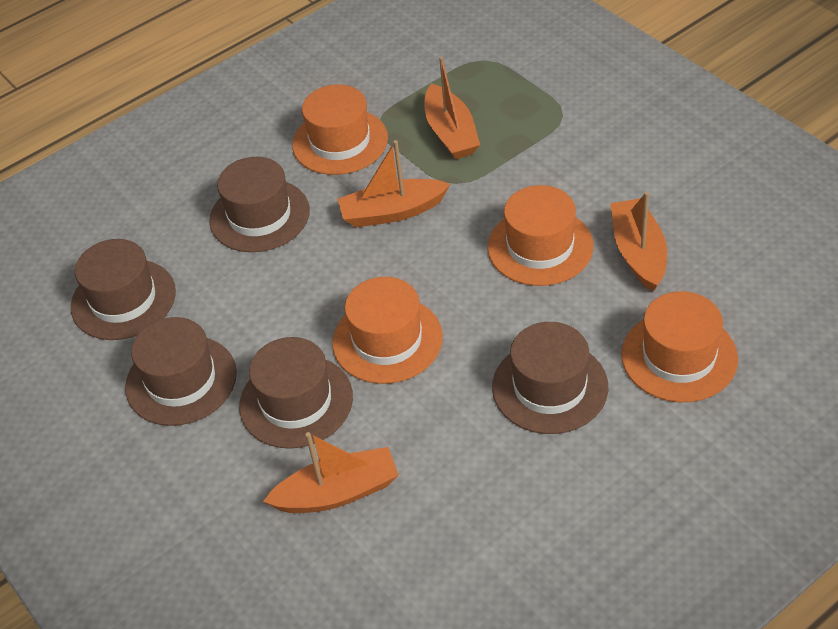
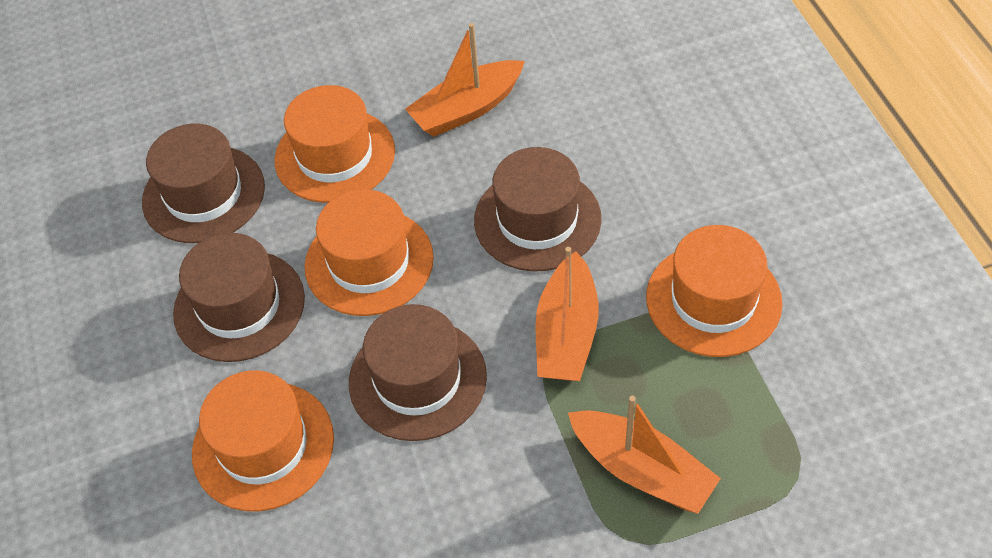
brown hat: [71,239,176,340] [125,317,237,426] [209,157,310,252] [239,337,353,449] [492,322,608,434] = 5 -> [142,124,265,243] [173,233,305,362] [349,304,487,441] [474,147,602,271] = 4
orange boat: [263,432,399,513] [337,140,450,227] [424,56,480,159] [610,192,667,292] = 4 -> [405,23,525,137] [535,247,599,381] [568,396,721,514] = 3

